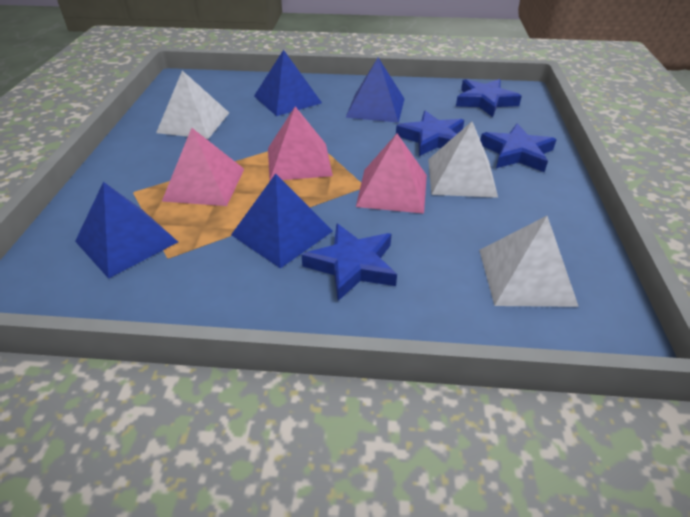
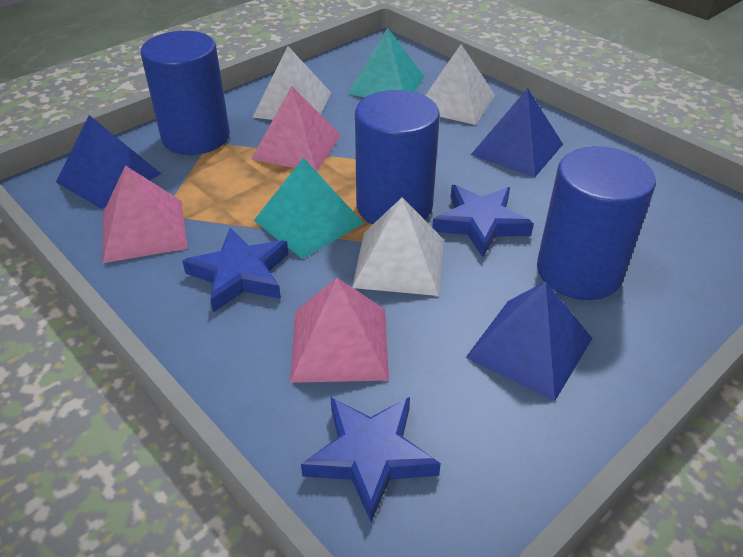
blue cylinder: none = 0 -> [141,31,230,155] [355,90,440,225] [537,147,656,300] = 3
blue pyramid: [75,182,178,279] [231,174,333,269] [254,50,322,116] [345,57,405,123] = 4 -> [56,115,161,209] [465,281,593,401] [471,88,563,177] = 3
blue star: [302,223,397,301] [396,111,464,156] [456,79,522,117] [480,123,557,172] = 4 -> [182,228,288,312] [301,397,441,522] [432,185,534,257] = 3
turquoise pyramid: none = 0 -> [254,157,364,259] [348,28,425,97] = 2

